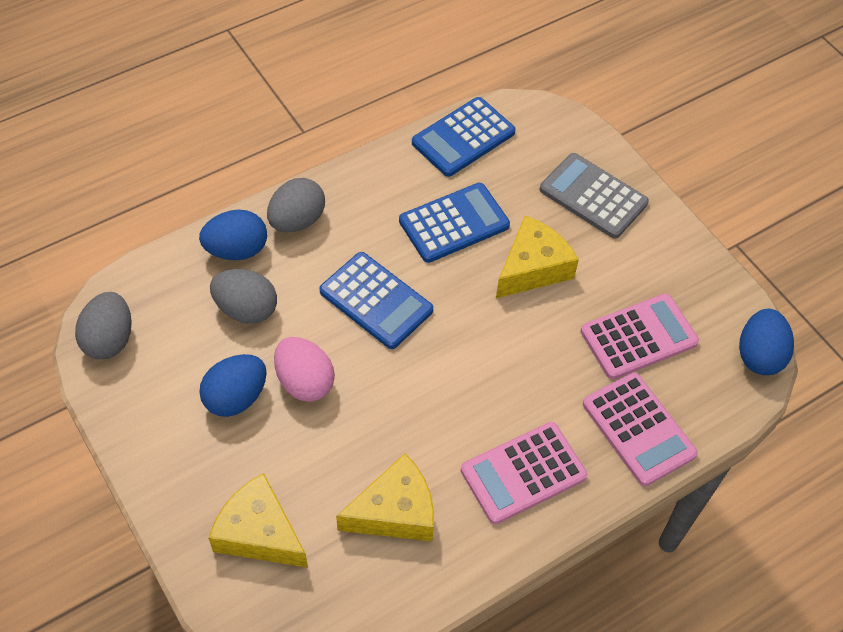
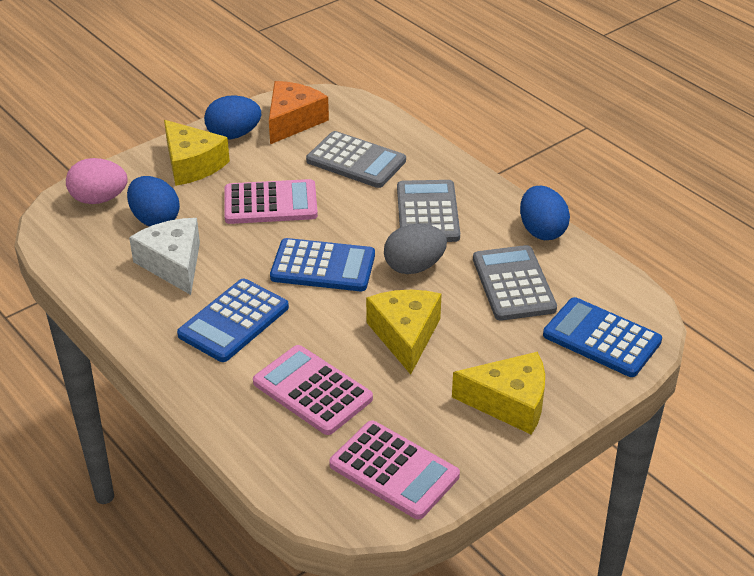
grey calculator: [540,153,649,239] = 1 -> [306,131,406,188] [397,180,460,242] [473,245,557,321] = 3
grey egg: [75,292,132,359] [210,269,277,324] [267,178,325,232] = 3 -> [384,224,447,274] = 1
orange cheese: none = 0 -> [269,81,329,144] = 1
white cheese: none = 0 -> [129,218,200,295] = 1

